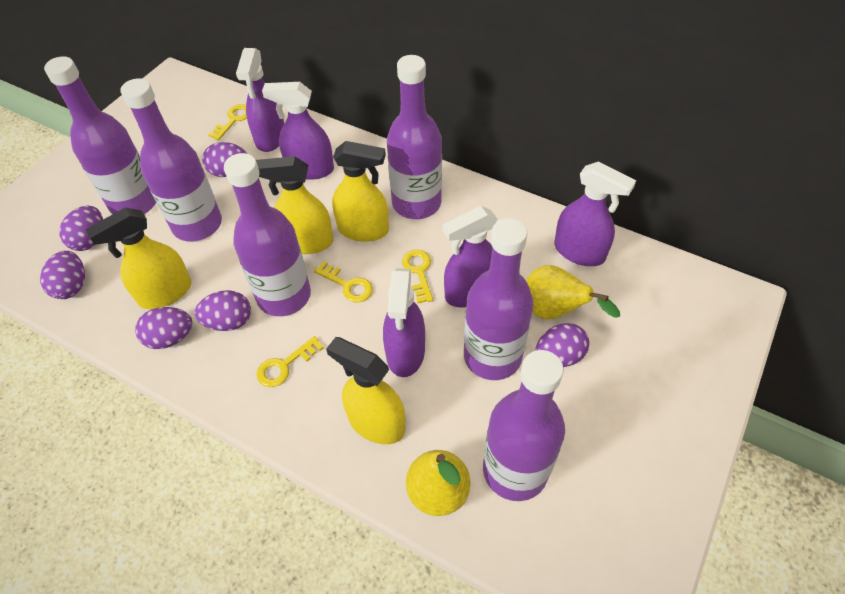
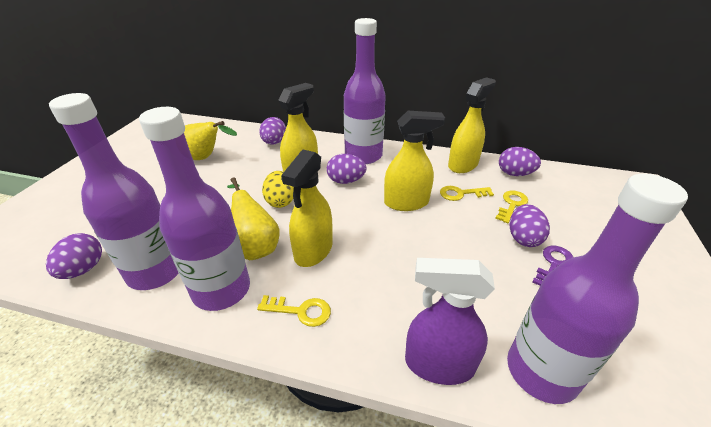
purple bottle: [44,56,156,214] [121,78,222,242] [224,153,311,316] [387,55,442,219] [464,218,534,380] [483,350,565,501] = 6 -> [49,93,179,290] [139,107,250,311] [344,18,386,164] [507,174,688,404] = 4
purple egg: [40,251,85,299] [59,206,103,251] [135,307,192,349] [194,290,251,331] [202,142,247,177] [535,323,589,367] = 6 -> [46,233,102,279] [259,117,286,145] [327,154,367,184] [499,147,541,176] [510,204,550,247] = 5
purple key: none = 0 -> [532,245,573,286] = 1
purple spray bottle: [236,48,284,152] [262,82,334,180] [383,268,425,377] [442,206,498,308] [554,161,636,266] = 5 -> [405,258,495,385] = 1
yellow egg: none = 0 -> [262,171,294,208] = 1
yellow key: [208,104,247,140] [257,336,324,387] [314,261,373,303] [402,250,433,303] = 4 -> [257,295,331,327] [440,186,494,201] [495,191,528,223] = 3

